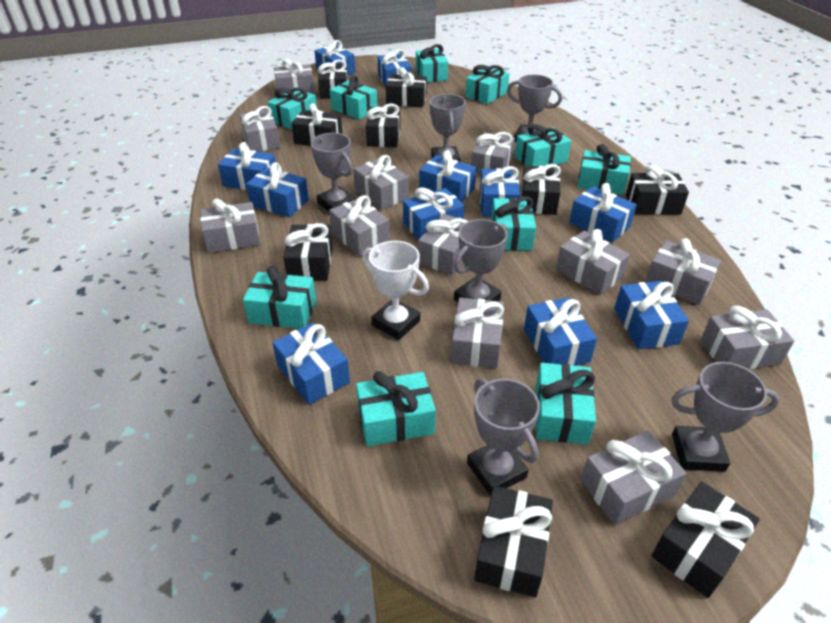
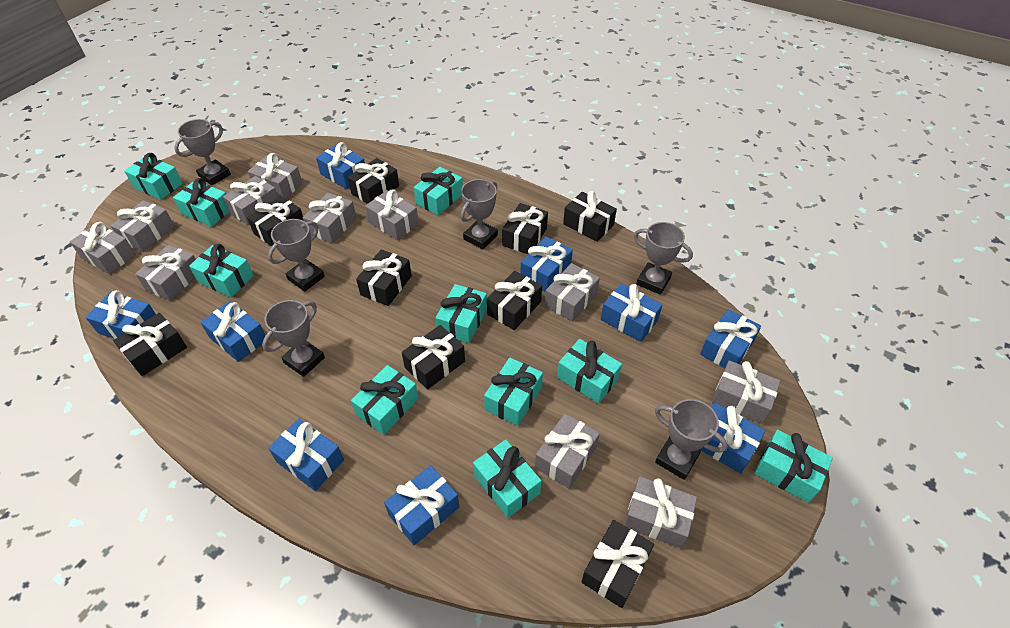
blue gift: [218,142,276,190] [246,162,309,217] [272,322,350,405] [314,40,355,75] [378,49,411,87] [403,187,465,240] [419,150,476,202] [480,166,520,217] [524,298,597,366] [569,183,637,242] [614,281,689,349] = 11 -> [86,290,156,339] [200,301,265,362] [268,419,344,491] [316,142,365,189] [384,465,459,545] [520,237,573,292] [601,283,663,342] [699,402,766,474] [700,309,761,368] = 9
grey gift: [200,198,260,253] [239,106,280,152] [274,59,315,94] [329,195,390,256] [353,155,409,210] [418,214,468,275] [451,297,504,369] [471,132,515,175] [556,229,630,295] [580,431,687,525] [645,238,721,305] [701,306,794,369] = 12 -> [70,222,136,274] [111,200,174,252] [135,245,196,301] [223,176,278,226] [248,153,303,199] [303,193,357,244] [365,190,419,240] [535,414,600,489] [545,263,600,322] [624,476,697,548] [712,361,780,424] = 11
white trophy: [362,241,429,340] = 1 -> none = 0

